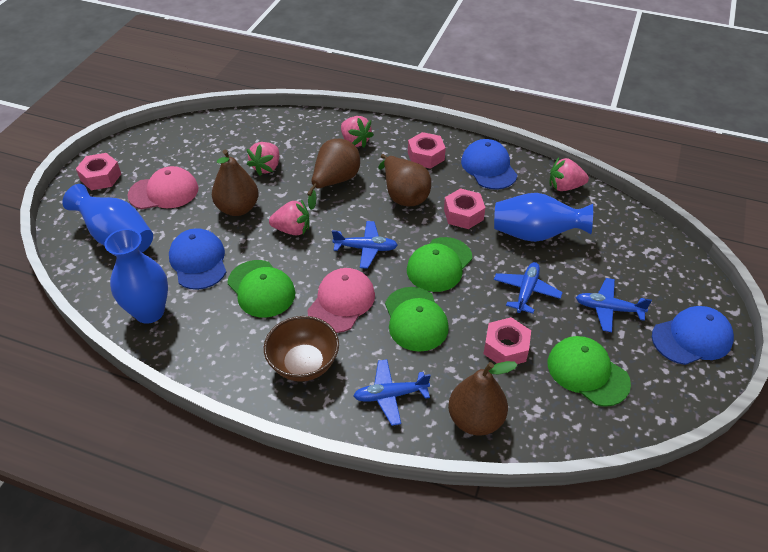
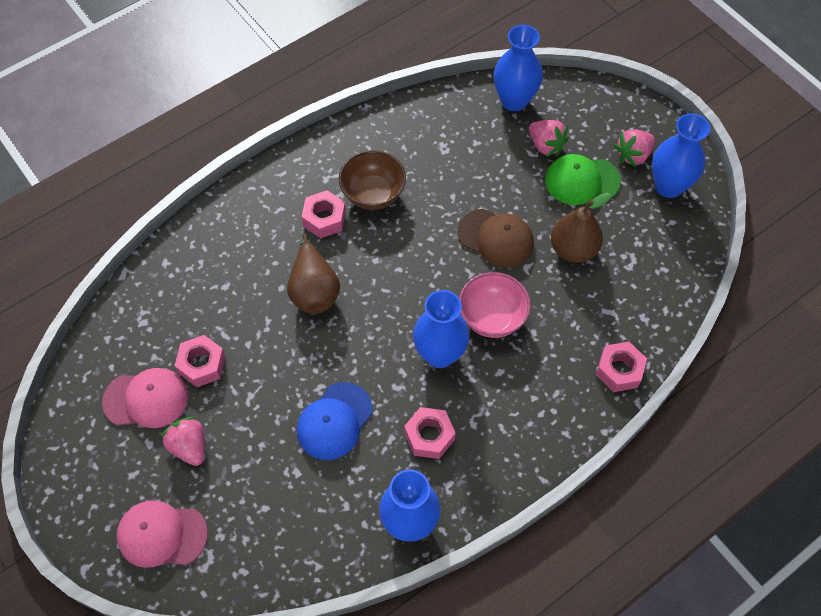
blue cap: [169,228,226,290] [461,139,517,190] [652,306,734,365] = 3 -> [297,382,373,460] = 1
blue plane: [332,221,398,269] [354,359,431,426] [494,262,563,314] [576,278,652,332] = 4 -> none = 0
blue vase: [62,184,153,253] [104,229,168,324] [494,193,593,242] = 3 -> [379,469,441,542] [413,290,470,368] [494,25,543,111] [652,113,710,198] = 4
brown cap: none = 0 -> [458,209,534,267] = 1
brown pear: [212,149,259,216] [307,139,360,210] [378,154,431,206] [448,361,518,436] = 4 -> [287,234,340,314] [551,193,612,263] = 2
green cap: [228,260,295,317] [385,287,449,352] [407,237,472,292] [548,336,631,407] = 4 -> [545,154,621,205] = 1
pink bowl: none = 0 -> [459,272,531,338] = 1
pink strawberry: [247,142,279,175] [269,200,310,235] [341,116,374,148] [549,157,589,191] = 4 -> [161,417,205,466] [529,120,569,157] [614,129,655,167] = 3

